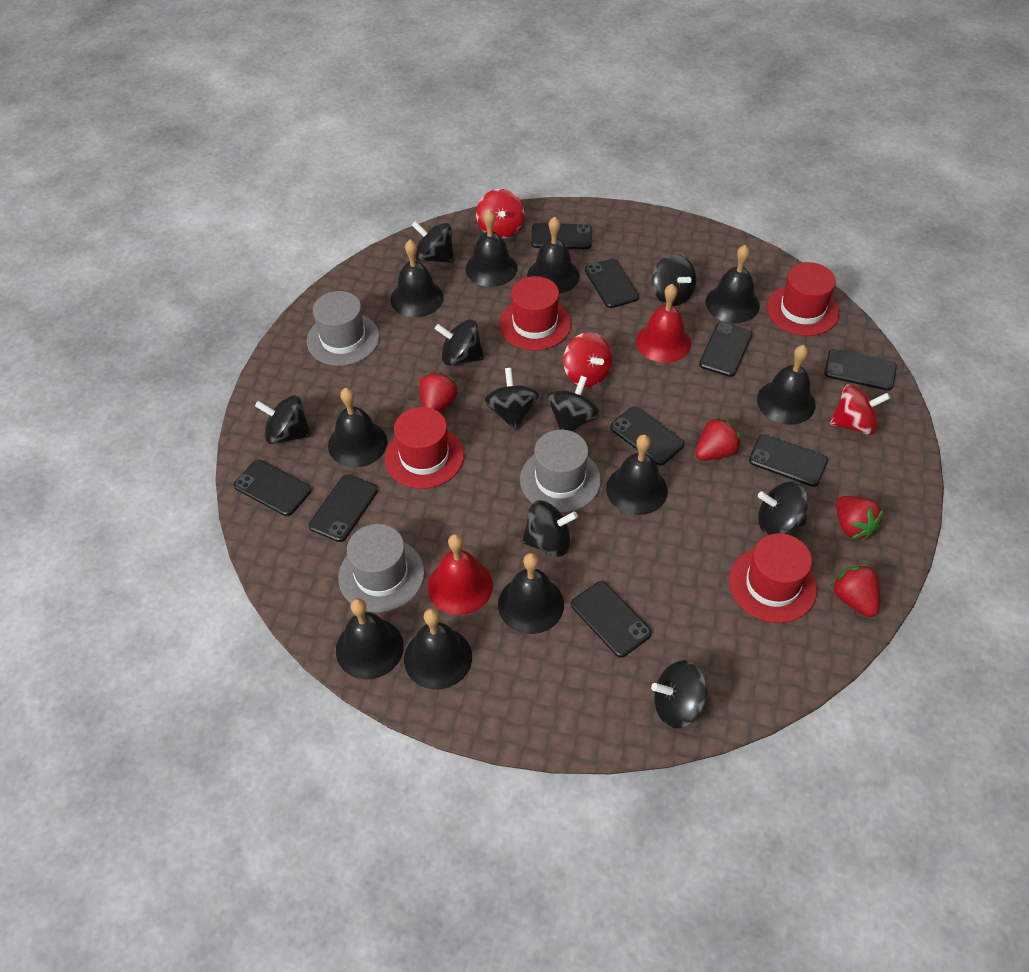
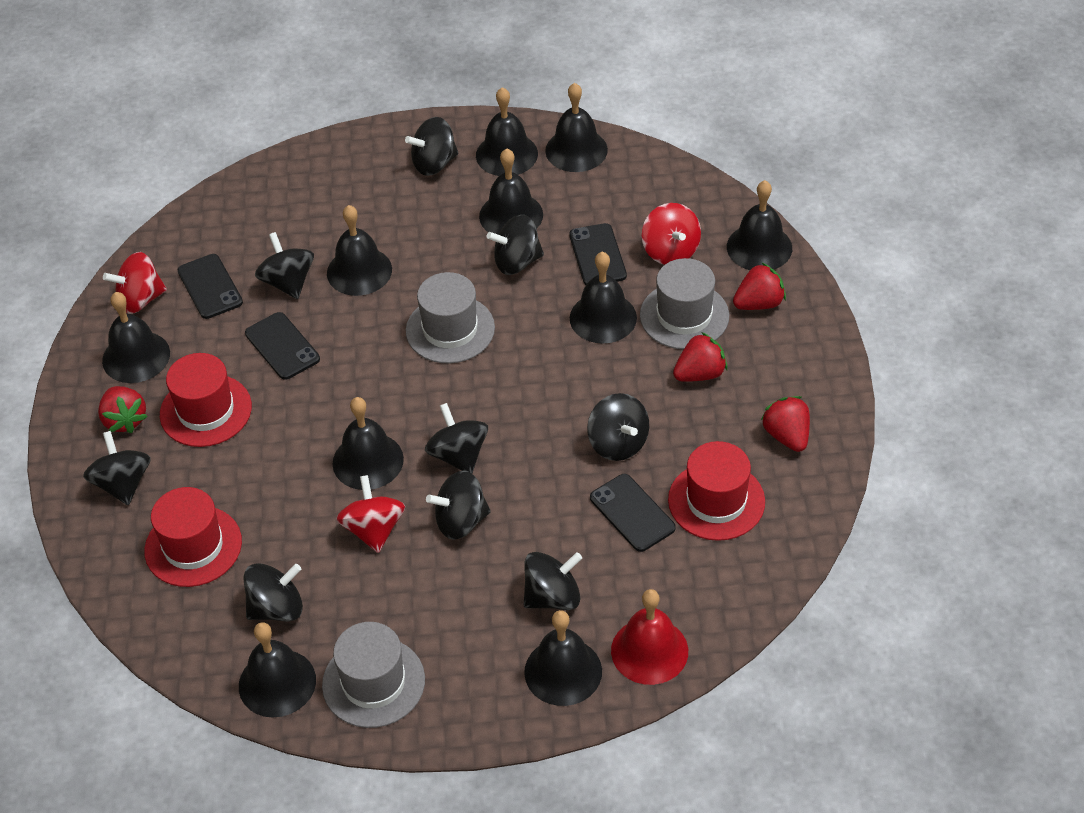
black phone: [234,460,312,516] [309,474,378,542] [531,223,592,249] [571,581,652,658] [585,259,639,308] [610,407,685,465] [699,322,752,377] [749,434,828,487] [824,349,897,391] = 9 -> [177,254,243,319] [245,312,320,380] [569,223,627,285] [590,474,676,552] = 4
red bell: [428,534,493,615] [636,284,691,363] = 2 -> [611,589,688,685] = 1
red hat: [385,407,464,489] [499,276,571,351] [729,533,817,623] [767,262,839,336] = 4 -> [144,487,242,587] [160,353,252,447] [668,441,765,541] = 3

